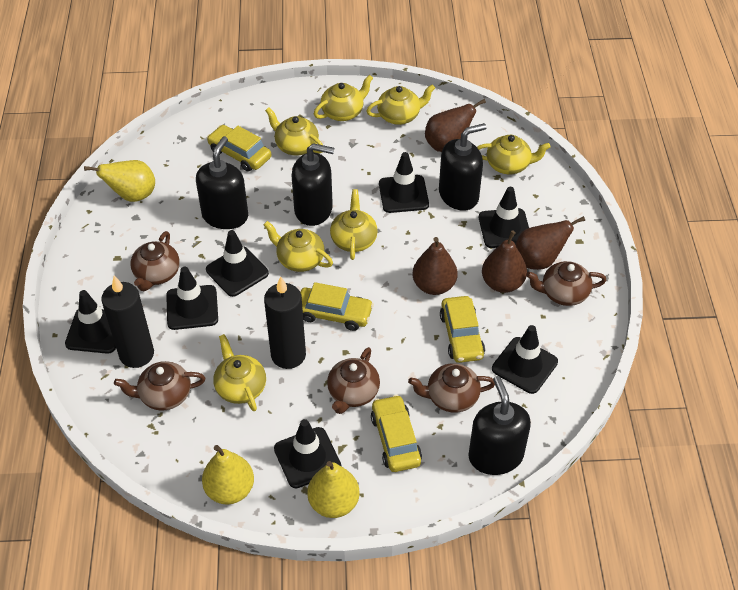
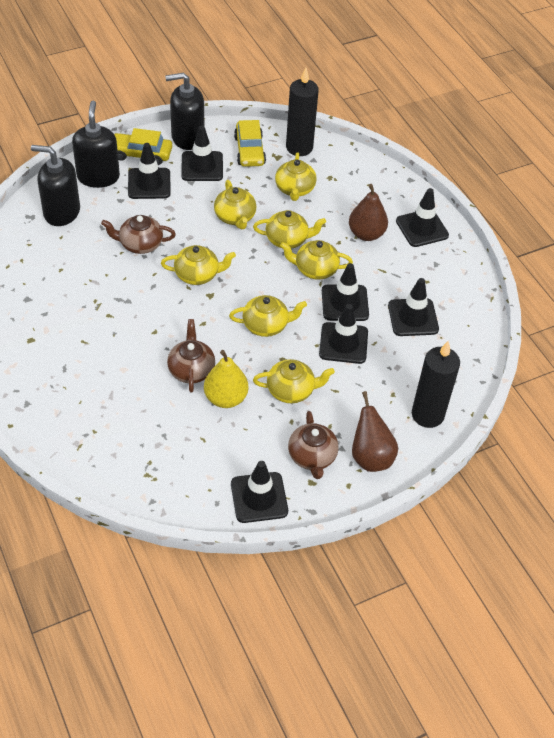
black soap dispenser: [196,136,248,229] [292,143,334,226] [439,123,487,211] [468,376,531,475] = 4 -> [31,145,80,226] [72,101,120,188] [165,73,204,150] = 3
brown pear: [413,237,458,295] [425,99,486,152] [482,230,527,293] [516,216,585,270] = 4 -> [349,184,388,241] [352,391,398,472] = 2
brown teapot: [114,361,205,411] [130,231,180,291] [327,347,380,414] [408,363,495,413] [526,261,606,306] = 5 -> [101,215,176,254] [167,319,215,392] [288,411,339,479] = 3
yellow car: [207,125,271,172] [300,282,374,331] [371,395,422,472] [440,296,485,363] = 4 -> [114,128,172,165] [234,120,266,167] = 2
yellow pear: [84,160,155,202] [202,445,254,505] [307,461,360,518] = 3 -> [204,350,248,408] = 1

